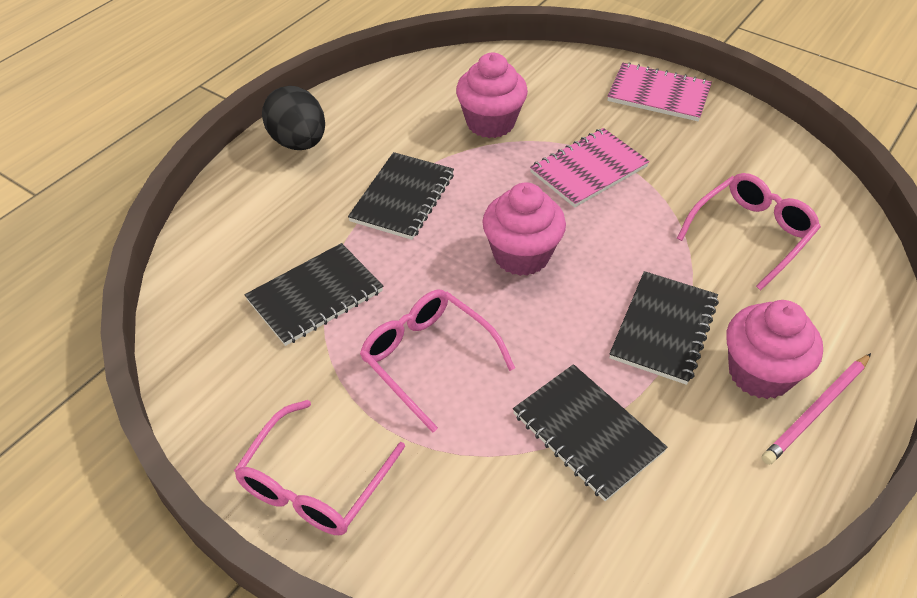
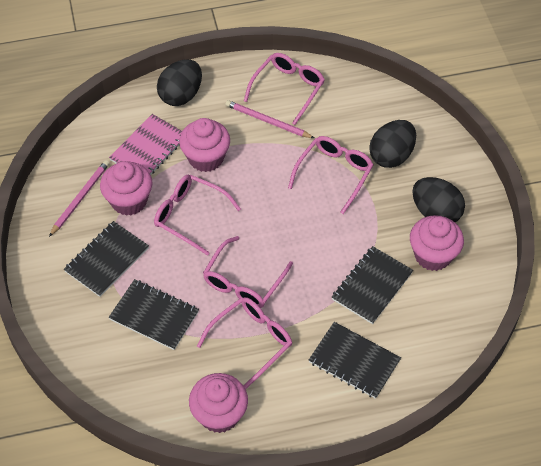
black egg: [262,86,325,150] = 1 -> [157,59,202,106] [369,120,416,168] [412,177,465,222] = 3
pink cupcake: [456,53,528,138] [482,182,566,276] [726,300,823,399] = 3 -> [100,161,153,216] [179,118,230,172] [189,373,248,433] [410,215,464,271] = 4
pink glasses: [234,400,405,535] [360,290,515,433] [677,173,821,290] = 3 -> [154,175,241,256] [197,297,292,389] [203,236,293,308] [244,53,325,125] [288,136,373,214] = 5
pink notebook: [530,128,650,208] [607,62,712,121] = 2 -> [109,114,182,175] = 1
pink pencil: [762,353,871,465] = 1 -> [49,160,110,237] [225,100,314,138] = 2

